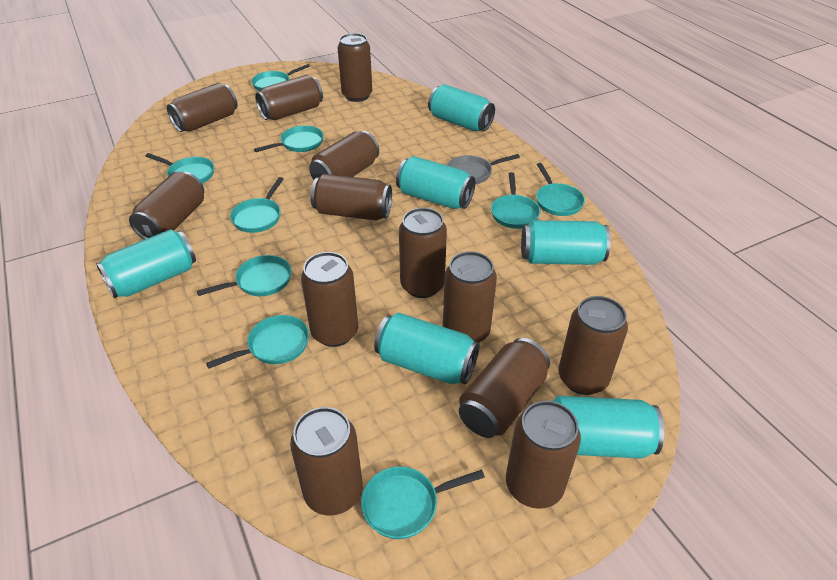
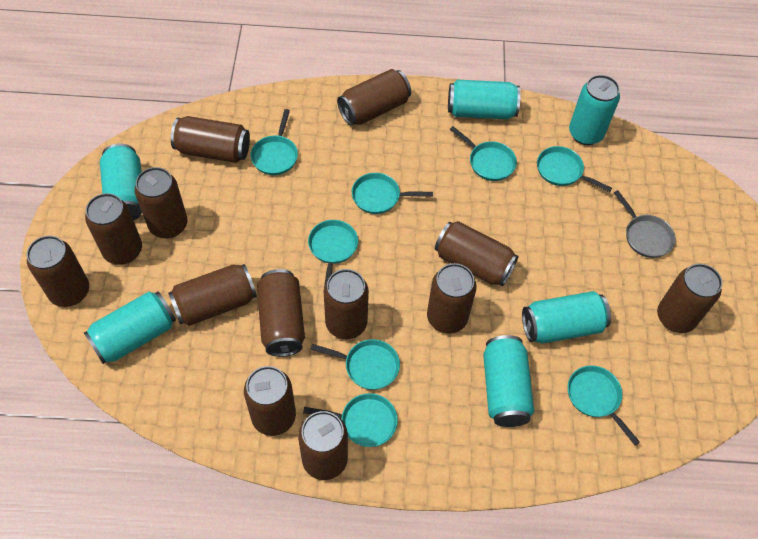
turquoise pan: [146,153,214,183] [197,255,292,296] [206,315,309,369] [230,177,284,233] [251,64,310,91] [254,126,324,152] [361,466,485,539] [491,172,541,229] [536,163,585,216] = 9 -> [251,109,298,175] [303,393,398,447] [308,220,358,286] [310,339,400,390] [352,173,433,214] [450,126,517,181] [537,146,612,192] [568,365,640,445] = 8

